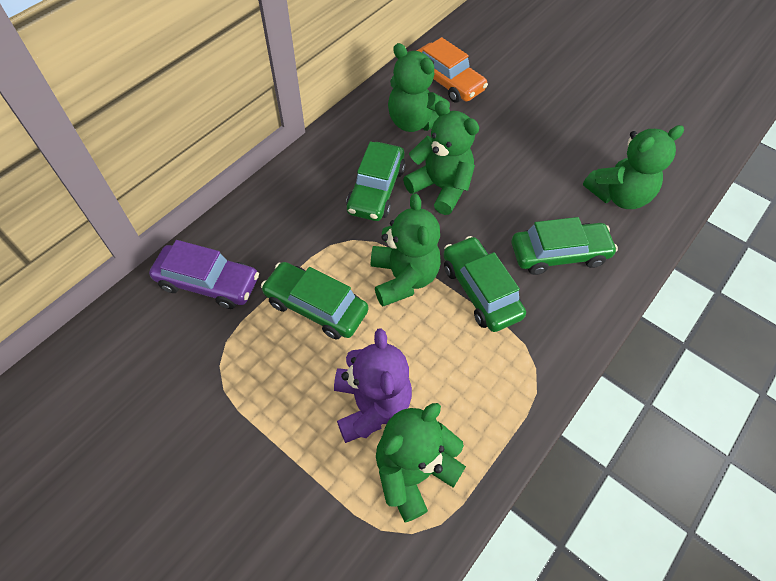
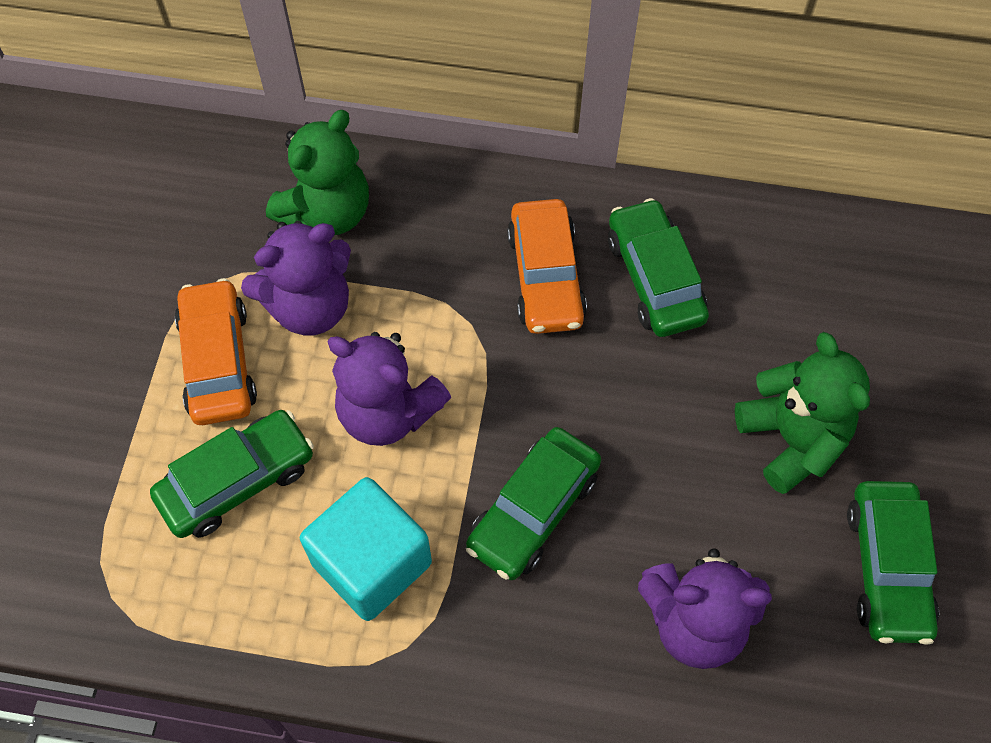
green teddy bear: [371,194,441,307] [376,403,466,522] [388,43,450,132] [403,101,479,215] [583,125,684,209] = 5 -> [266,110,369,235] [735,332,870,494] = 2
orange car: [417,37,488,103] = 1 -> [175,278,257,425] [507,199,587,334] = 2
purple car: [149,240,259,309] = 1 -> none = 0
purple teddy bear: [334,328,412,443] = 1 -> [241,221,351,336] [327,332,451,446] [638,548,772,669] = 3
turquoise cube: none = 0 -> [300,477,432,621] = 1

